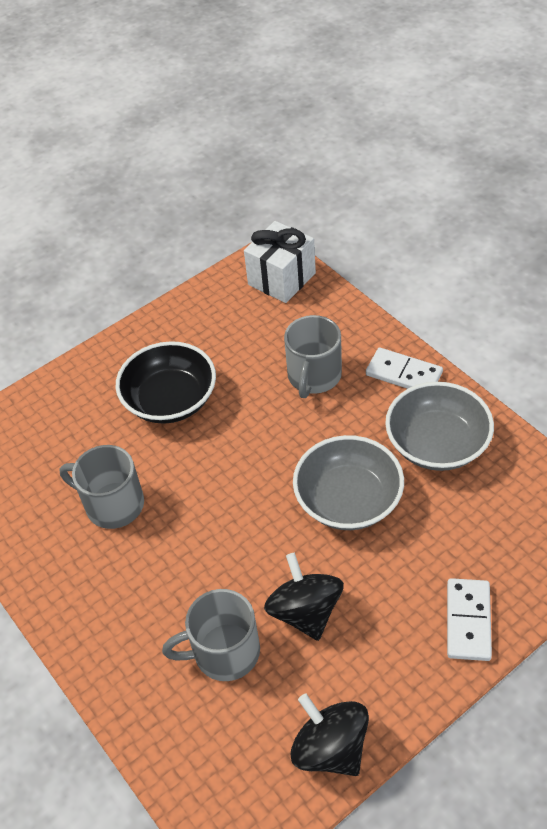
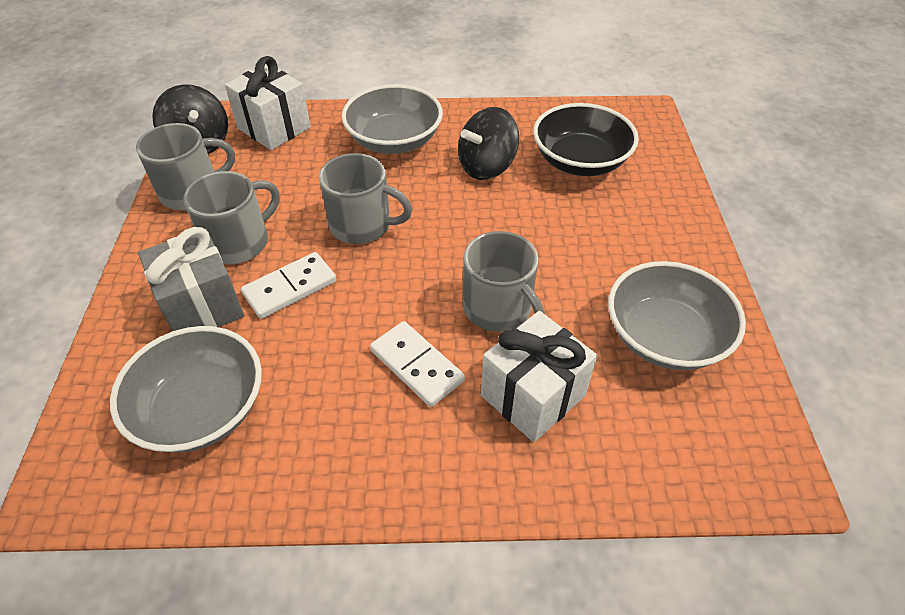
grey bowl: [293,435,404,530] [385,382,494,471] = 2 -> [110,326,262,453] [342,84,443,154] [608,261,746,370] = 3
grey gift: none = 0 -> [138,227,244,331] = 1
grey mug: [60,445,144,529] [162,589,260,681] [284,315,342,398] = 3 -> [136,123,235,210] [183,171,280,264] [319,153,412,244] [463,231,545,332] = 4
white gift: [244,221,316,303] = 1 -> [225,56,311,150] [481,311,597,442] = 2

